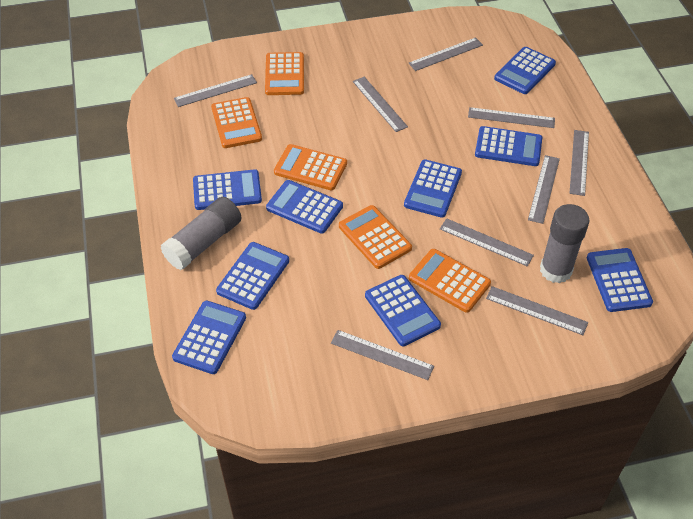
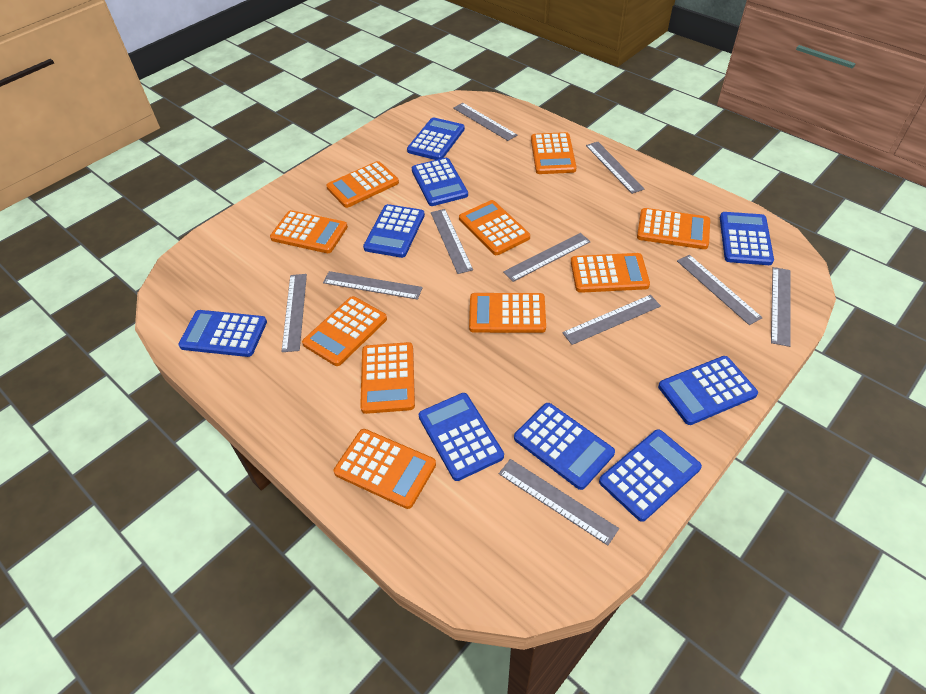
grey glue stick: [161,197,242,270] [540,204,589,283] = 2 -> none = 0
grey ruler: [174,74,257,107] [331,330,434,380] [353,77,408,132] [408,37,483,71] [440,218,534,267] [468,107,555,128] [486,286,588,335] [528,155,560,224] [569,130,589,196] = 9 -> [282,274,307,352] [323,271,423,300] [431,209,473,274] [453,103,517,141] [499,459,619,545] [503,233,591,282] [562,295,661,345] [586,142,644,194] [677,255,763,325] [771,267,791,347] = 10
orange calculator: [211,97,262,148] [265,52,304,95] [274,144,347,190] [339,205,412,269] [409,249,491,313] = 5 -> [270,210,348,253] [302,296,387,366] [326,161,399,208] [334,429,436,509] [360,342,415,414] [459,200,530,255] [469,293,546,333] [531,132,576,174] [571,253,650,293] [637,208,710,249] = 10

